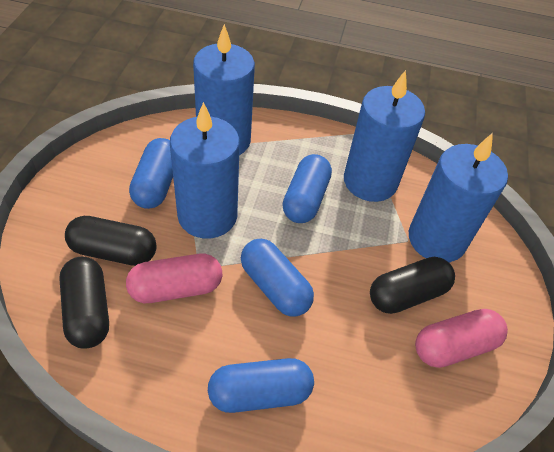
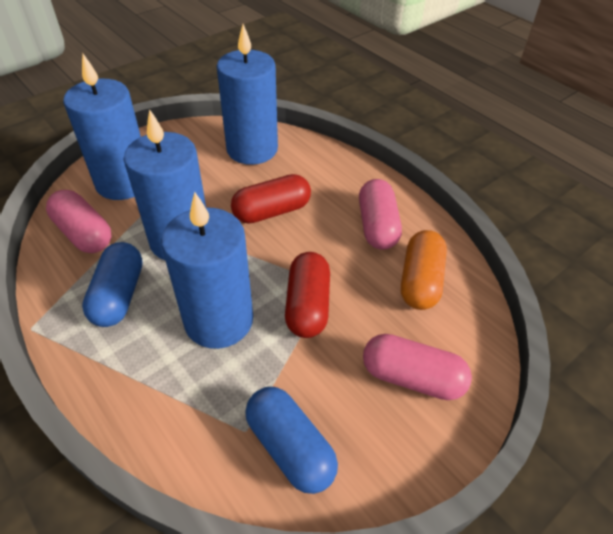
black capsule: [59,257,109,349] [65,216,157,266] [370,257,455,314] = 3 -> none = 0
blue capsule: [129,138,173,209] [208,358,314,413] [241,239,314,316] [282,154,332,223] = 4 -> [82,242,143,327] [245,387,338,494] = 2
orange capsule: none = 0 -> [401,230,447,310] = 1
pink capsule: [126,254,222,303] [415,309,508,368] = 2 -> [46,190,111,253] [359,179,402,250] [363,334,472,400] = 3
red capsule: none = 0 -> [231,174,311,224] [285,252,330,338] = 2

